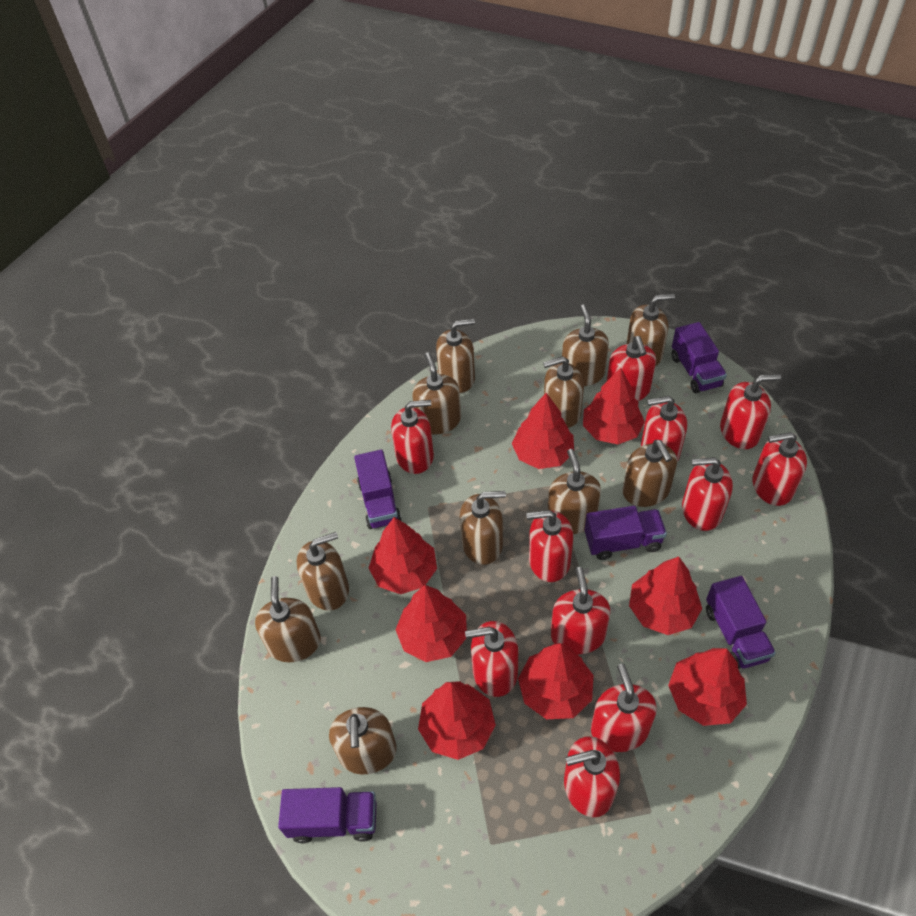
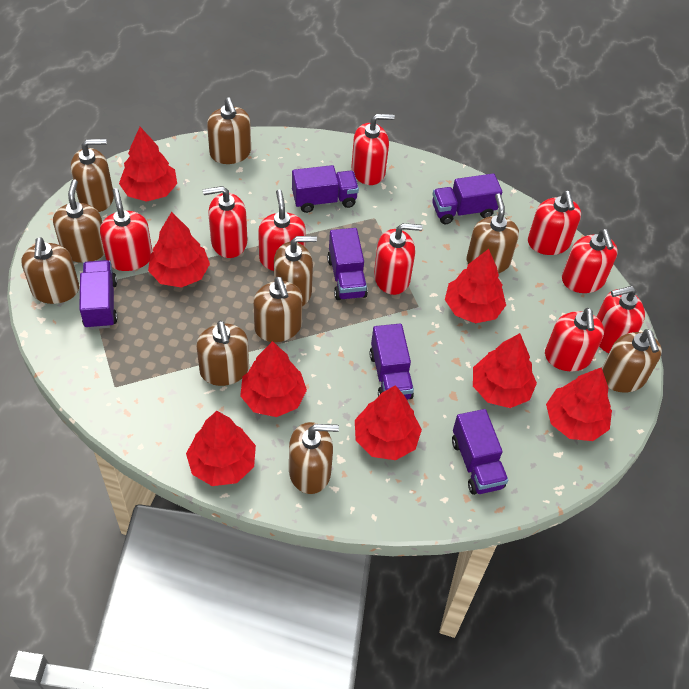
brown soap dispenser: [255,576,321,662] [297,532,349,611] [329,707,397,774] [412,352,461,435] [436,318,475,393] [460,491,506,565] [543,356,584,428] [548,449,601,534] [562,305,609,386] [622,440,677,507] [627,294,675,366] = 11 -> [21,237,79,304] [53,179,105,263] [71,139,114,212] [196,321,249,386] [207,97,251,164] [253,277,302,342] [274,236,317,306] [289,422,339,494] [467,193,519,273] [602,329,662,393] = 10
purple truck: [278,787,377,843] [354,450,401,529] [584,506,667,560] [672,322,727,393] [706,576,776,669] = 5 -> [79,260,117,329] [292,165,359,213] [327,228,368,300] [369,324,414,400] [432,173,502,224] [452,409,508,495] = 6
red soap dispenser: [391,400,434,474] [465,621,518,697] [526,510,573,582] [551,567,610,654] [564,736,620,817] [591,664,657,752] [607,336,656,401] [641,396,687,462] [682,457,733,531] [720,374,781,449] [753,432,807,506] = 11 -> [100,188,153,271] [203,186,247,258] [258,190,306,271] [351,114,395,185] [374,223,423,295] [528,191,581,255] [545,308,604,371] [562,229,618,293] [597,286,645,353] = 9

